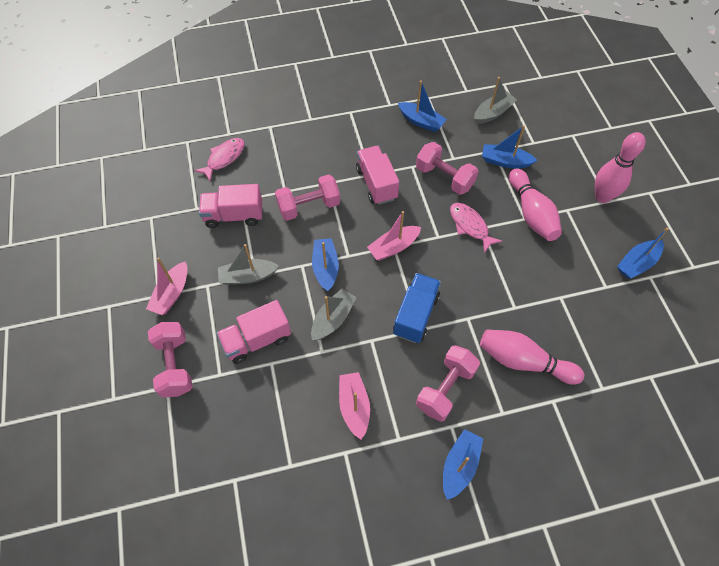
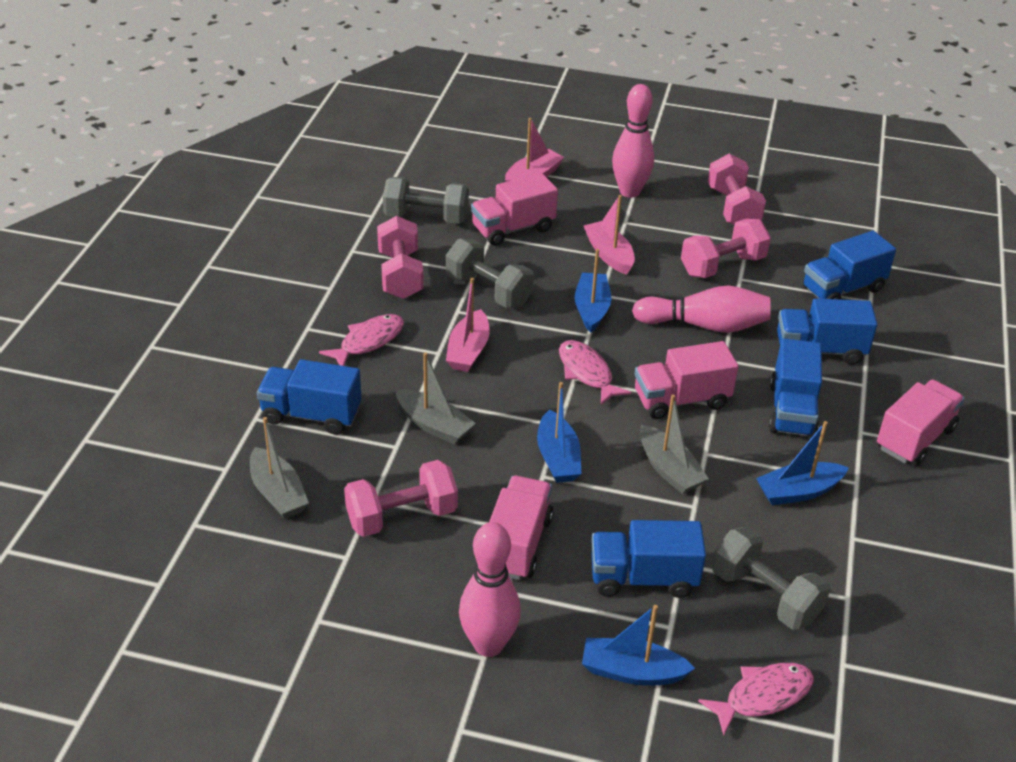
blue boat: [312,238,339,291] [398,80,447,132] [443,429,483,500] [482,126,538,168] [617,228,669,279] = 5 -> [537,382,581,483] [575,249,611,333] [582,605,695,686] [756,421,849,505] = 4
blue truck: [393,273,441,343] = 1 -> [257,359,362,435] [591,520,706,598] [769,338,822,438] [777,298,877,365] [802,231,896,300] = 5
grey dumbbell: none = 0 -> [383,177,469,224] [446,238,534,308] [712,527,830,630] = 3
pink fish: [194,138,245,181] [450,203,502,253] = 2 -> [319,314,404,366] [559,340,631,405] [698,663,814,735] = 3
pink truck: [199,184,262,228] [217,300,291,364] [356,146,399,205] = 3 -> [471,173,558,246] [489,476,553,580] [635,341,738,419] [877,380,965,466] = 4

